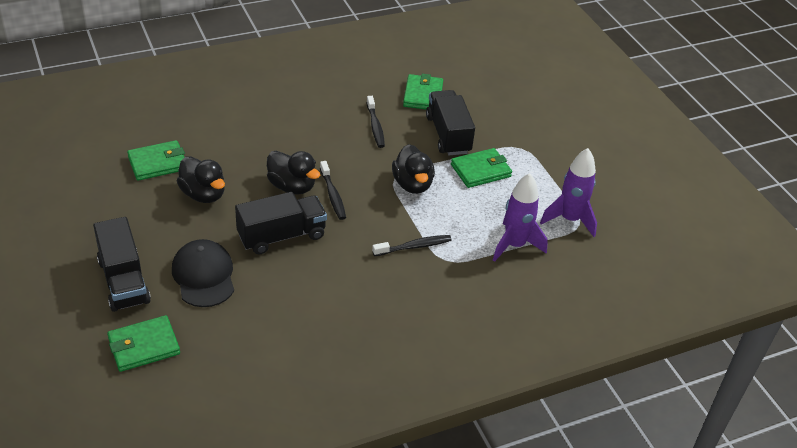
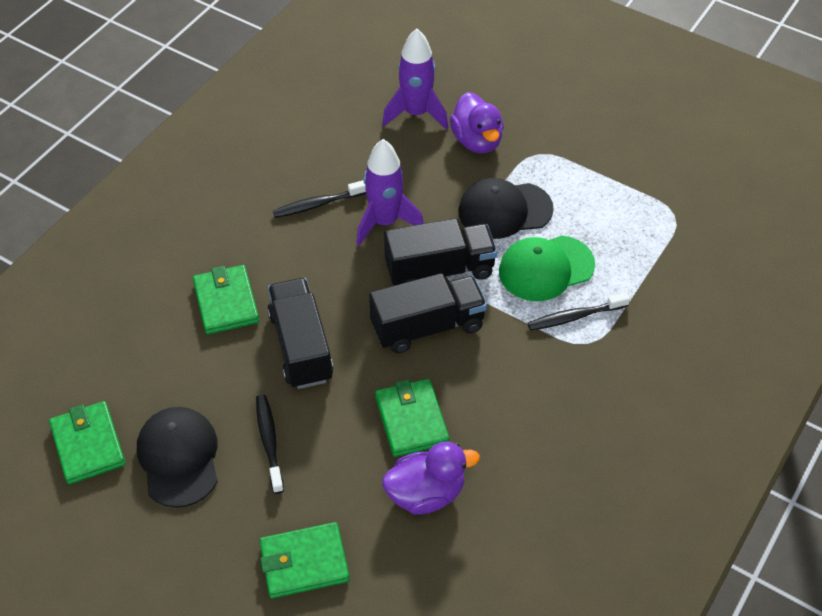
black cap: [172,239,234,307] = 1 -> [137,407,218,508] [458,178,554,239] = 2
black duck: [177,156,225,203] [267,150,320,195] [392,144,435,194] = 3 -> none = 0
green cap: none = 0 -> [499,235,595,301] = 1
purple duck: none = 0 -> [382,441,480,515] [450,92,504,154] = 2

